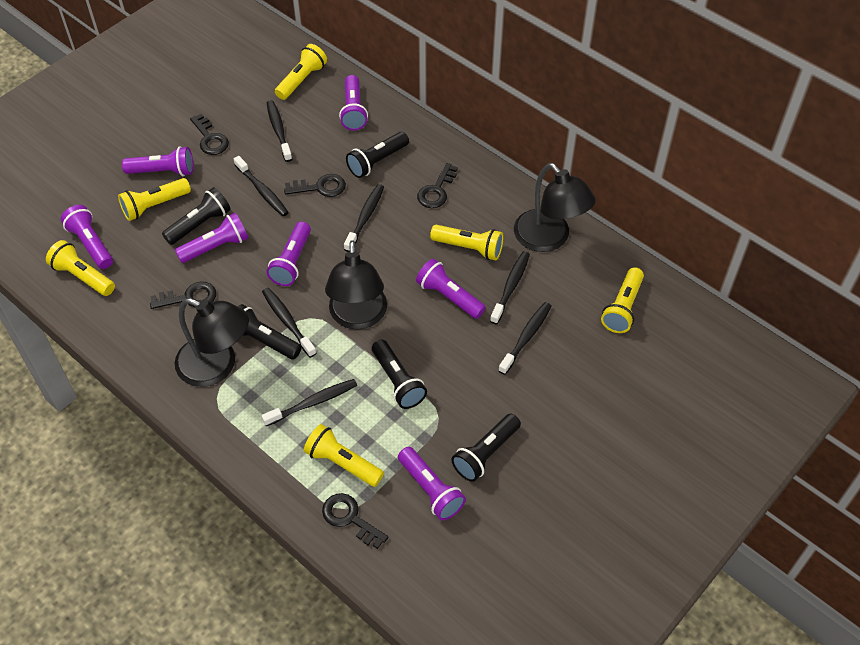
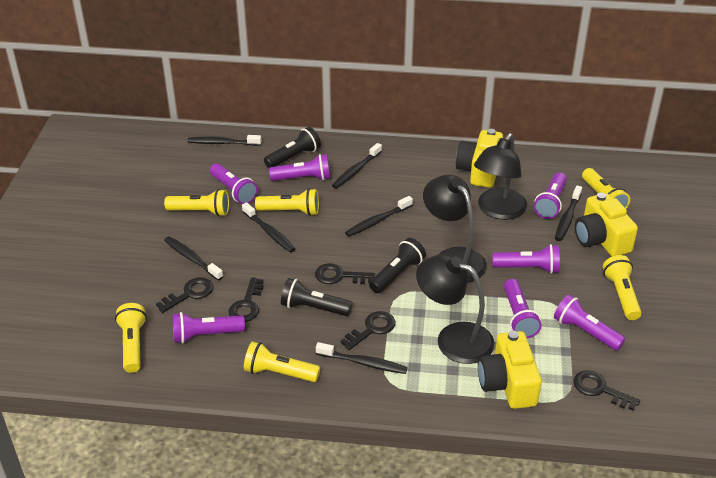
black flashlight: [162,187,231,245] [237,304,302,360] [346,132,409,178] [372,340,427,409] [451,414,521,482] = 5 -> [264,127,321,168] [281,278,352,316] [369,238,426,293] = 3
yellow camera: none = 0 -> [456,129,503,188] [478,330,542,409] [575,192,638,256] = 3

